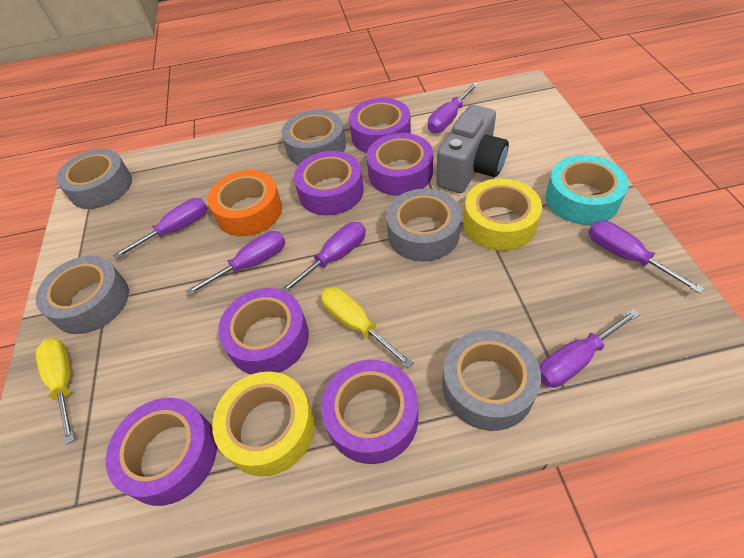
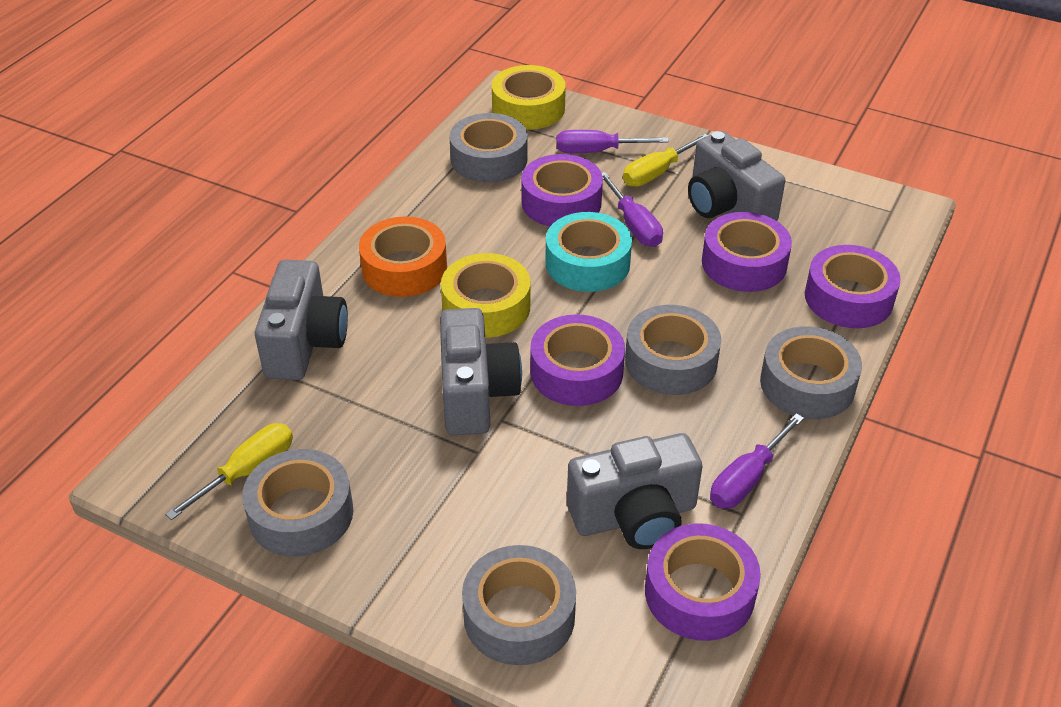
grey camera: [436,105,509,193] = 1 -> [255,260,348,380] [440,308,522,435] [567,433,703,549] [688,131,785,221] = 4
purple screwdriver: [113,198,207,259] [185,231,285,296] [280,222,366,292] [428,82,479,133] [540,309,640,388] [589,220,704,294] = 6 -> [557,130,669,153] [602,172,663,247] [710,413,804,509] = 3
purple tape: [106,398,217,506] [218,288,309,374] [294,151,364,215] [321,360,418,464] [349,98,411,153] [367,133,433,196] = 6 -> [521,154,603,226] [530,314,625,406] [645,523,761,641] [702,212,792,292] [805,245,901,328] = 5

